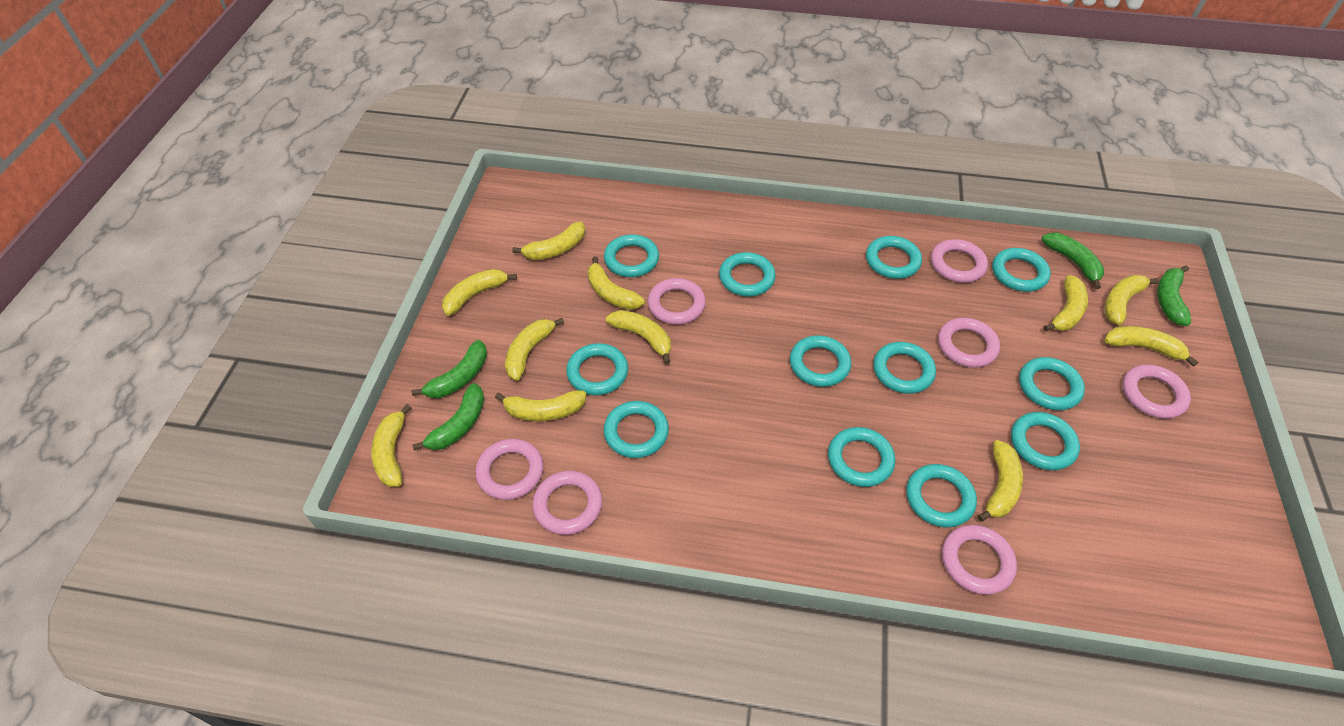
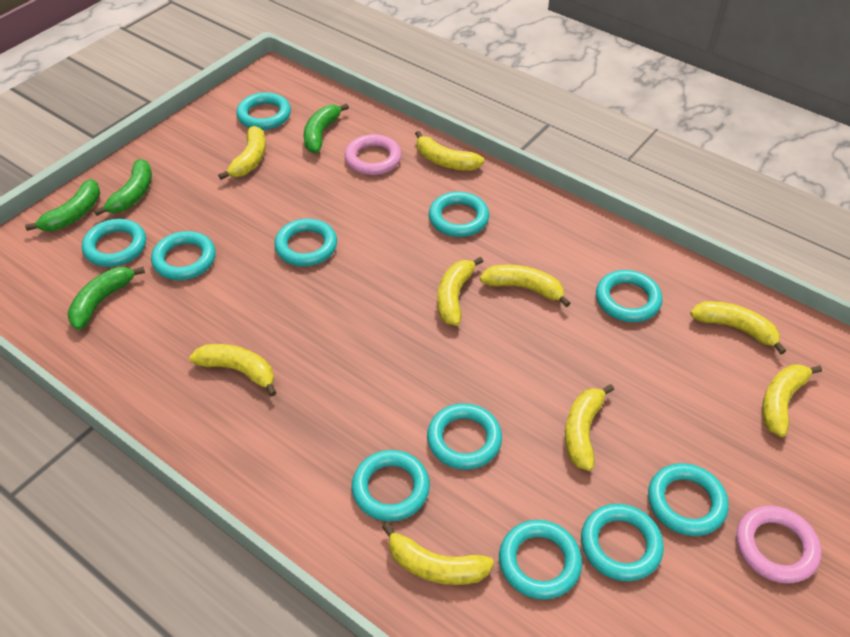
pink ring: [475,439,544,500] [532,471,602,535] [648,278,706,325] [931,239,988,283] [938,318,1000,367] [942,525,1017,595] [1122,364,1191,419] = 7 -> [345,134,402,175] [736,506,821,584] = 2
turquoise ring: [566,343,628,395] [603,401,669,458] [604,234,659,277] [719,252,776,297] [790,335,851,387] [828,427,895,487] [866,236,922,279] [873,342,936,394] [906,464,977,528] [992,248,1051,292] [1011,412,1080,470] [1019,357,1085,410] = 12 -> [82,219,146,267] [151,231,216,280] [236,92,291,130] [274,218,337,266] [352,450,430,521] [427,403,502,470] [429,192,489,237] [499,520,582,600] [581,504,664,581] [596,270,662,322] [648,463,729,536] = 11
yellow banana: [371,404,411,487] [442,269,517,316] [495,390,587,421] [505,318,564,381] [512,221,585,260] [587,256,645,310] [606,310,671,364] [978,440,1023,522] [1043,275,1088,331] [1105,275,1159,325] [1105,326,1198,367] = 11 -> [189,344,277,397] [218,126,266,180] [382,522,494,585] [415,131,485,171] [437,257,483,326] [480,265,570,307] [565,384,614,471] [690,301,786,354] [762,364,822,437] = 9

